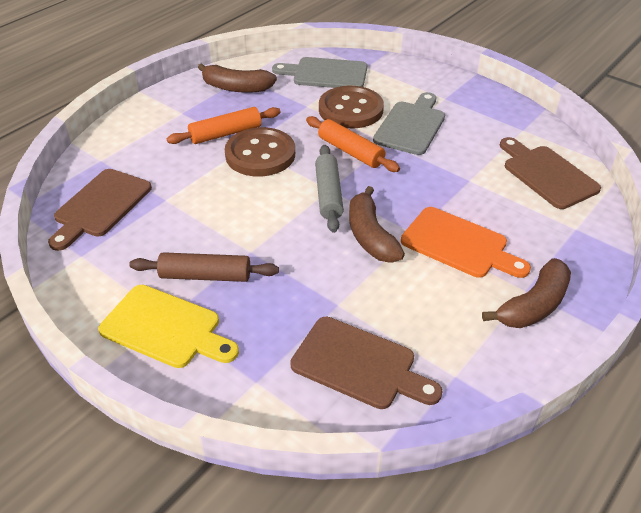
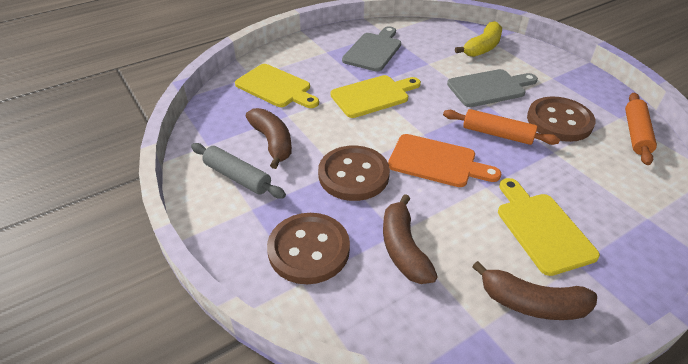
brown button: [225,127,295,177] [319,86,384,128] = 2 -> [267,213,350,284] [318,146,390,201] [527,96,596,142] = 3
brown cutting board: [48,169,152,251] [290,317,443,409] [500,137,601,209] = 3 -> none = 0
brown rolling pin: [129,252,279,282] = 1 -> none = 0
yellow banana: none = 0 -> [455,21,502,57] = 1
yellow cutting board: [98,285,239,368] = 1 -> [235,64,319,108] [330,75,421,118] [498,178,600,276] = 3

